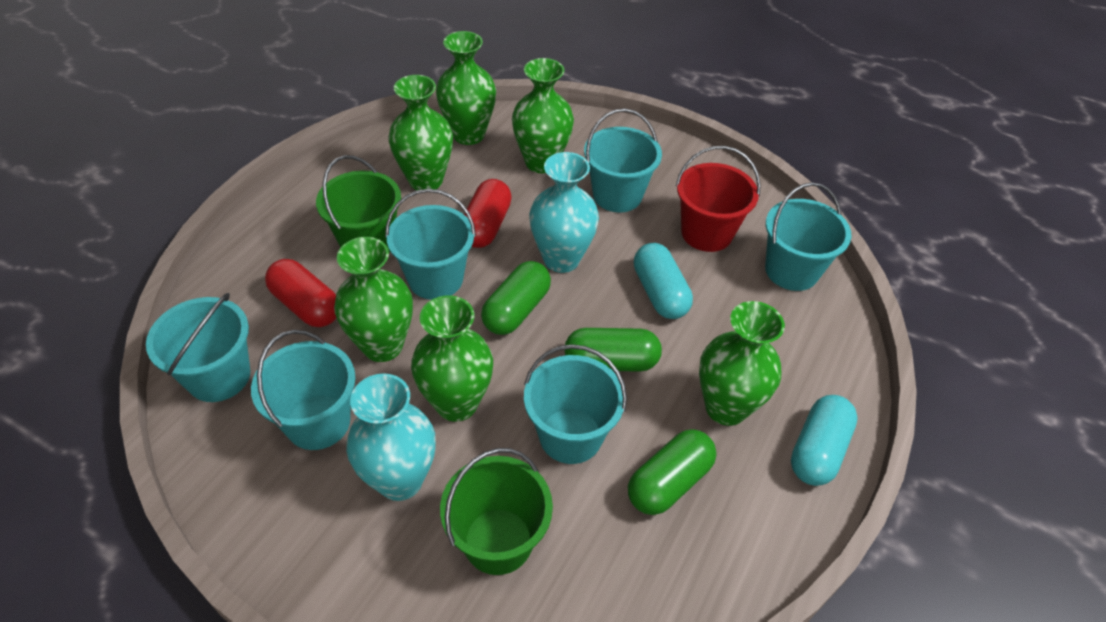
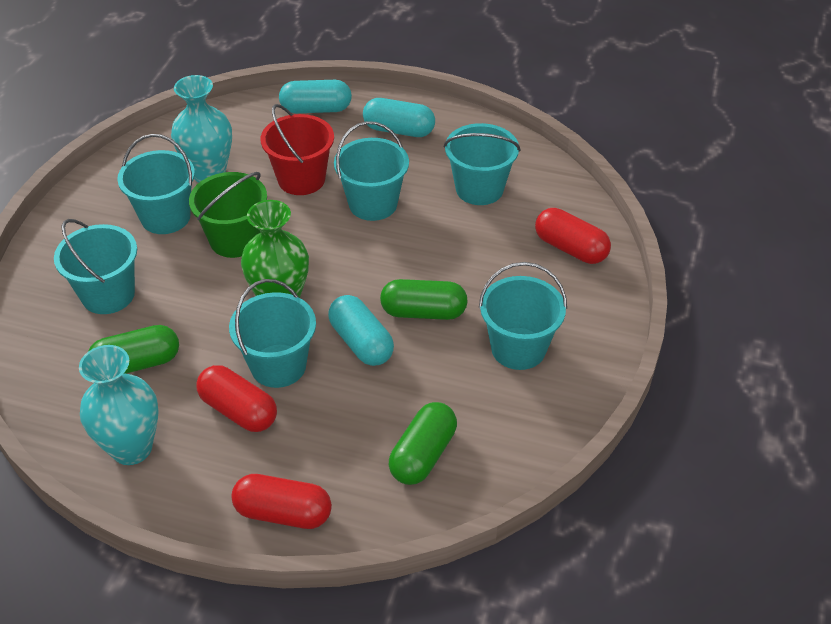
green bucket: [316,155,401,253] [440,448,553,575] = 2 -> [189,172,267,258] = 1
green vase: [334,237,413,362] [388,75,453,190] [411,295,493,422] [436,31,496,145] [512,58,574,173] [699,301,785,426] = 6 -> [241,200,309,298] = 1
red capsule: [265,259,337,327] [464,179,512,248] = 2 -> [197,365,277,432] [231,474,332,529] [535,208,611,264] = 3
turquoise capsule: [634,243,693,319] [791,395,858,486] = 2 -> [279,80,352,113] [328,295,394,366] [363,98,435,137] = 3

